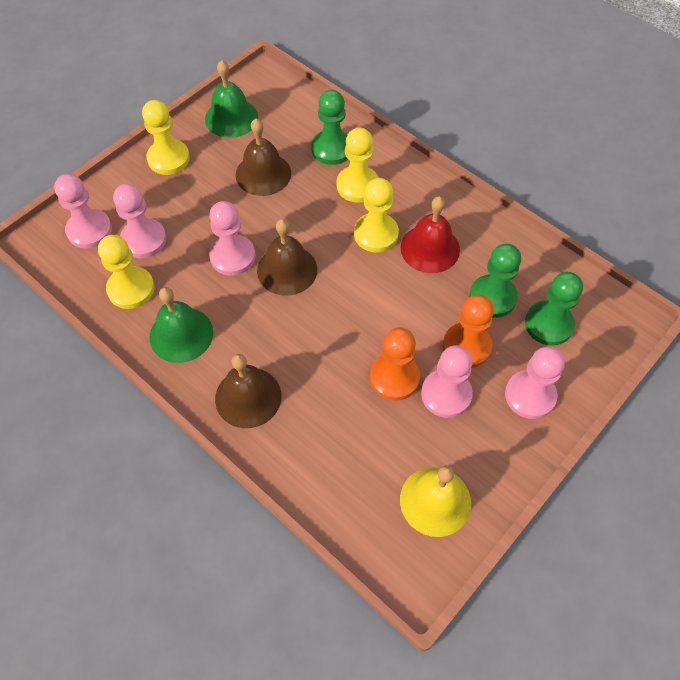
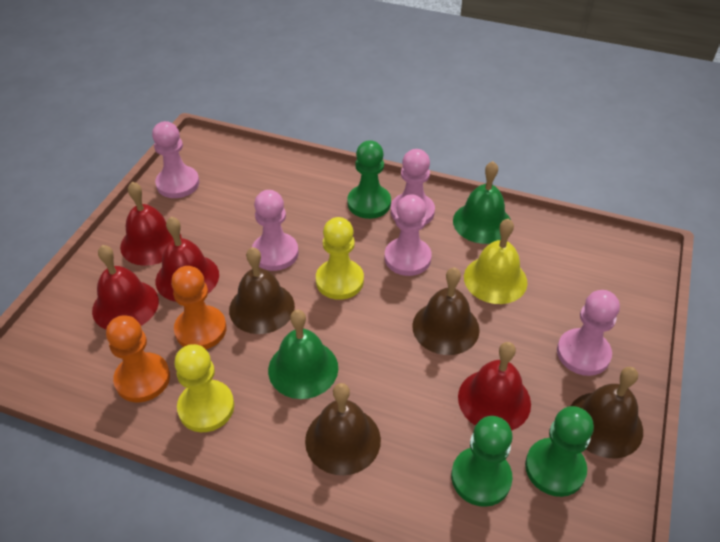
brown bell: [215,354,281,428] [235,118,291,196] [257,219,317,296] = 3 -> [229,247,295,334] [305,383,381,476] [412,267,480,355] [570,367,643,459] = 4
red bell: [401,196,460,273] = 1 -> [92,245,159,329] [120,182,182,266] [156,217,219,302] [458,342,531,431] = 4
yellow pawn: [98,235,155,309] [142,100,190,175] [337,127,379,203] [354,178,399,253] = 4 -> [174,344,234,432] [316,217,364,300] = 2

